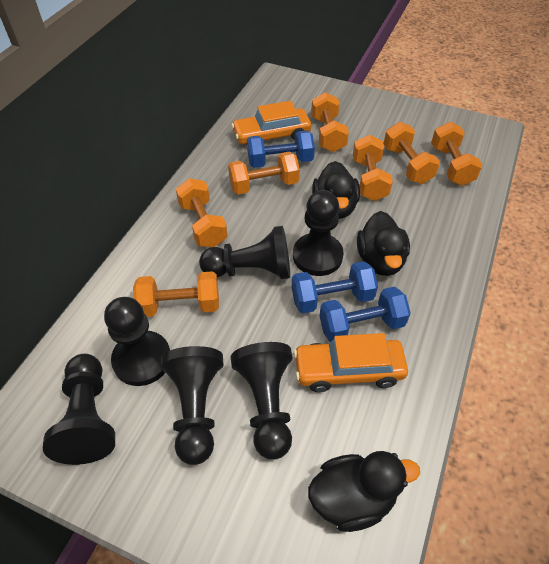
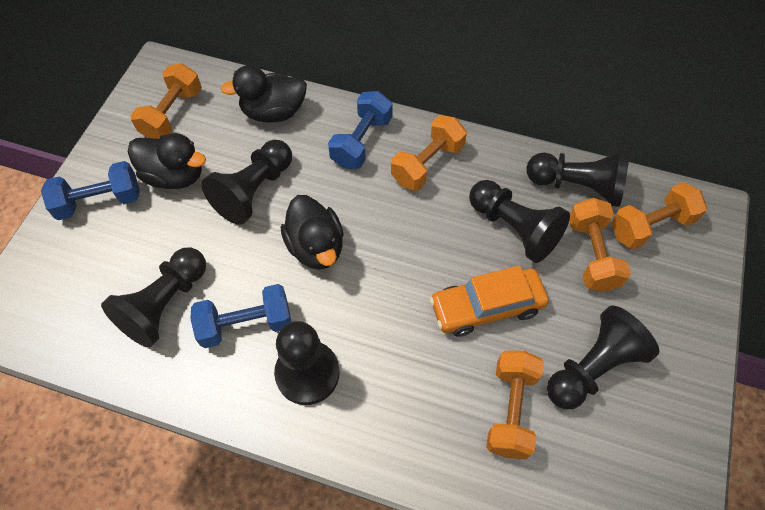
orange car: [231,101,311,144] [293,333,408,392] = 2 -> [430,266,549,337] = 1
orange dumbbell: [133,271,219,317] [176,178,228,247] [228,152,300,194] [311,92,349,152] [353,135,393,201] [383,122,440,184] [431,122,483,186] = 7 -> [130,63,202,139] [391,115,467,191] [486,351,544,460] [569,198,631,292] [611,182,707,250] = 5

